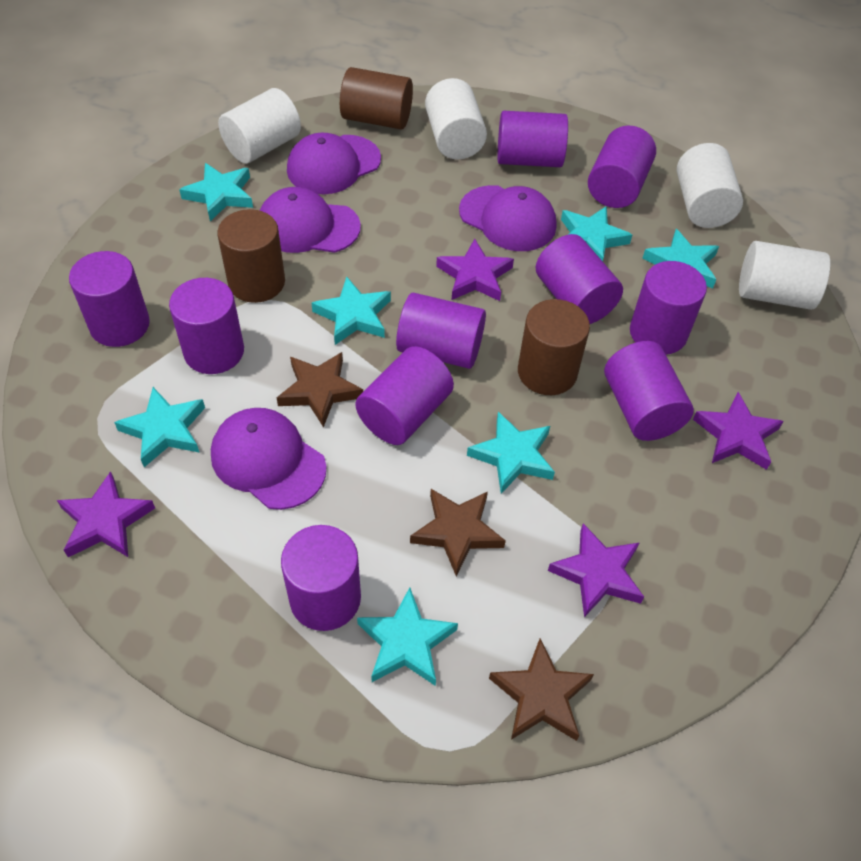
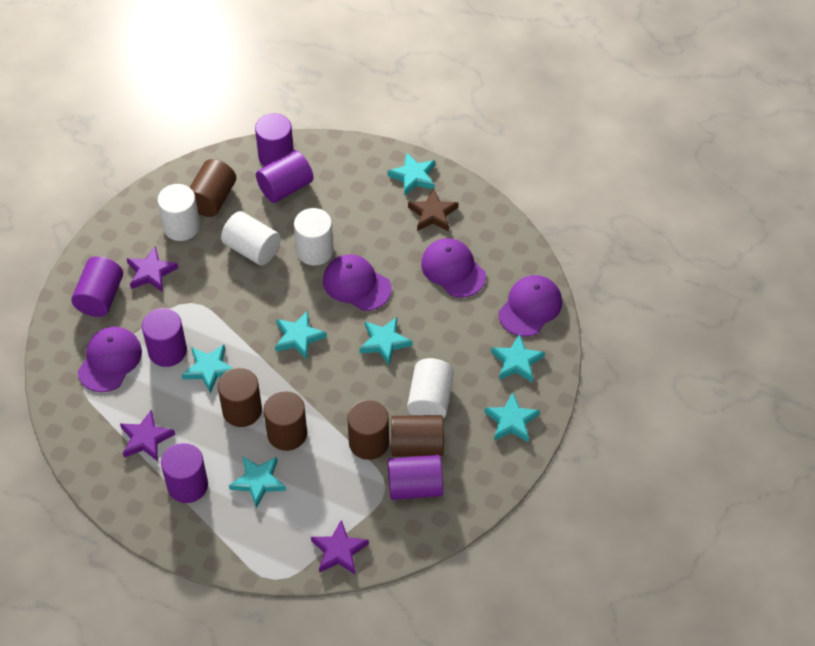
brown cylinder: [217,209,285,303] [340,67,413,130] [518,299,590,395] = 3 -> [190,159,236,217] [218,368,262,427] [264,391,307,451] [347,400,389,460] [391,415,444,457] = 5
brown star: [277,352,363,427] [410,489,506,576] [489,638,594,741] = 3 -> [408,189,458,231] = 1
purple cylinder: [69,251,150,347] [169,278,244,374] [281,525,361,631] [355,346,454,445] [396,293,486,369] [497,111,568,167] [536,234,623,324] [588,126,656,208] [604,341,694,441] [630,261,707,355] = 10 -> [71,256,123,317] [142,308,187,367] [161,443,208,503] [255,113,294,166] [256,150,314,203] [388,455,443,500] = 6
purple star: [57,471,155,557] [436,239,514,301] [548,524,644,617] [693,392,784,470] = 4 -> [120,410,175,461] [127,246,178,292] [311,520,369,574] = 3

